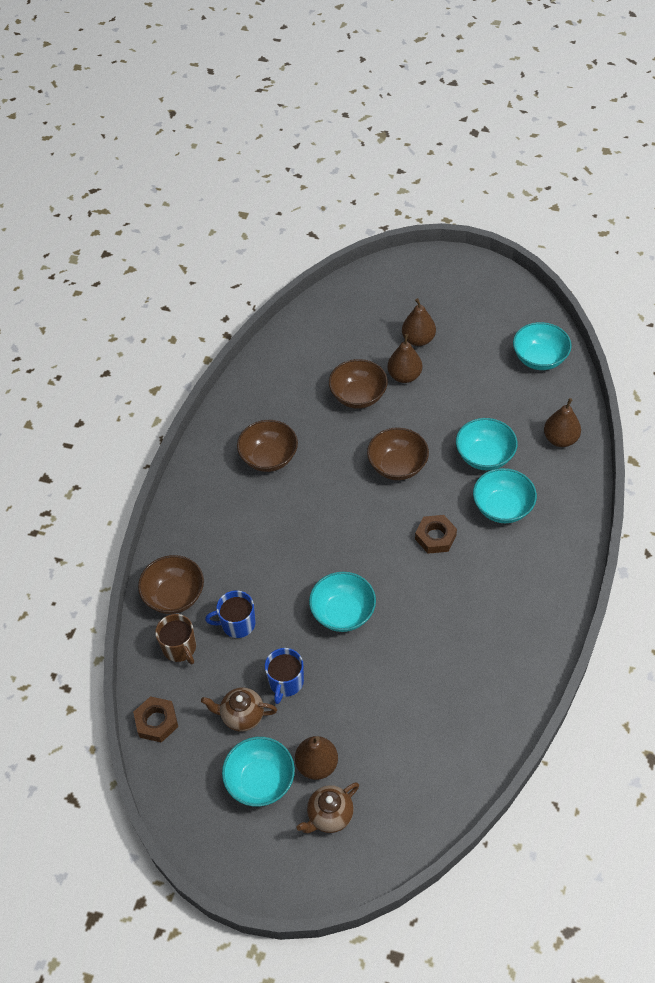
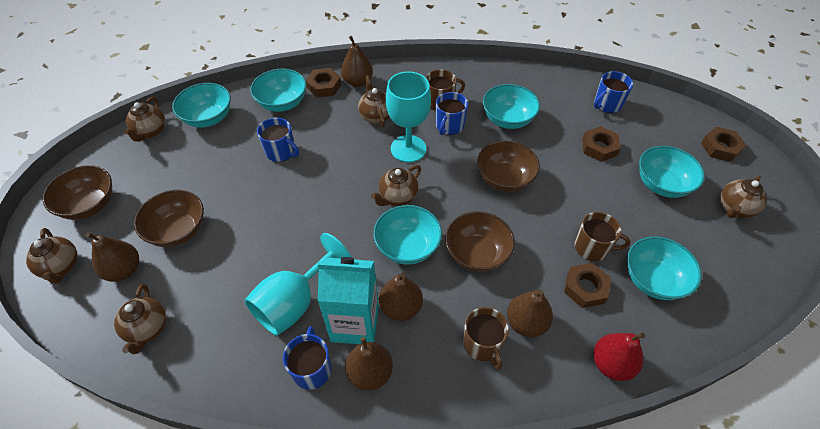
blue mug: [205,590,255,638] [265,648,304,704] = 2 -> [257,118,299,162] [283,326,332,390] [436,92,468,135] [594,71,633,113] = 4
brown mug: [155,614,196,664] = 1 -> [426,69,465,111] [463,307,509,370] [575,212,630,261] = 3
brown nut: [133,696,178,743] [415,515,457,554] = 2 -> [306,68,341,97] [564,263,611,308] [582,126,621,162] [701,127,746,162] = 4
brown pear: [295,736,338,780] [387,334,422,383] [402,298,436,346] [544,398,581,447] = 4 -> [86,233,139,282] [341,36,373,87] [345,337,393,391] [379,272,423,321] [507,290,553,337] = 5
brown teapot: [201,687,277,732] [296,782,359,833] = 2 -> [26,228,78,284] [114,284,166,354] [124,97,166,142] [358,75,390,127] [371,165,421,206] [720,175,767,218] = 6
red pear: none = 0 -> [593,333,645,381] = 1
turquoise bowl: [222,737,295,807] [309,572,376,632] [456,418,518,470] [473,468,537,523] [513,322,572,370] = 5 -> [172,83,231,127] [250,69,306,112] [373,205,442,265] [483,84,540,129] [627,236,702,300] [639,146,705,198] = 6
turquoise carton: none = 0 -> [318,257,379,344] = 1
turquoise goblet: none = 0 -> [244,233,351,336] [385,71,431,163] = 2

